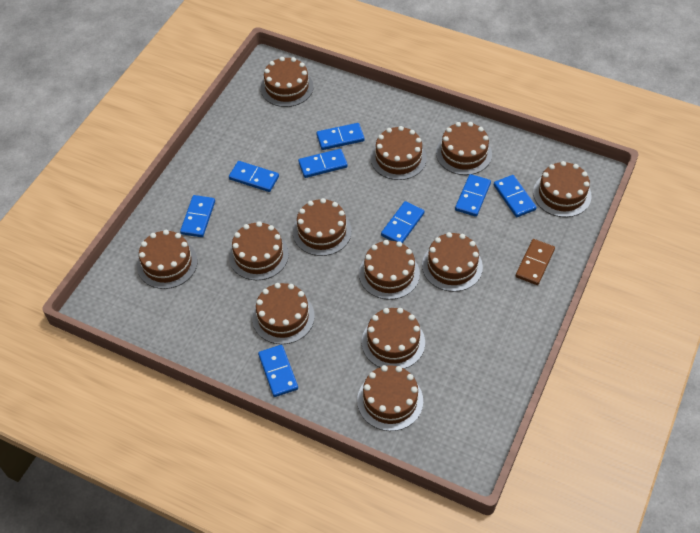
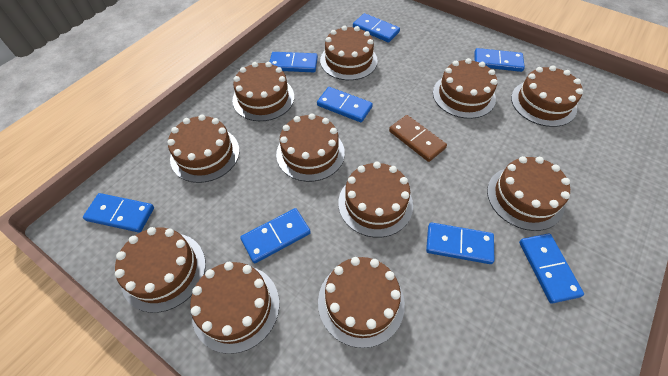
brown cake: [137,230,198,289] [229,221,289,280] [252,283,315,344] [261,57,314,107] [293,198,352,256] [357,365,423,431] [359,240,420,300] [362,308,425,369] [371,126,427,180] [422,232,483,292] [436,122,492,175] [533,161,592,217] = 12 -> [115,227,206,313] [167,115,240,183] [190,262,279,354] [232,62,294,121] [276,113,345,182] [318,257,405,348] [320,25,378,80] [338,162,413,237] [433,58,497,119] [487,156,570,231] [511,66,583,127] = 11

